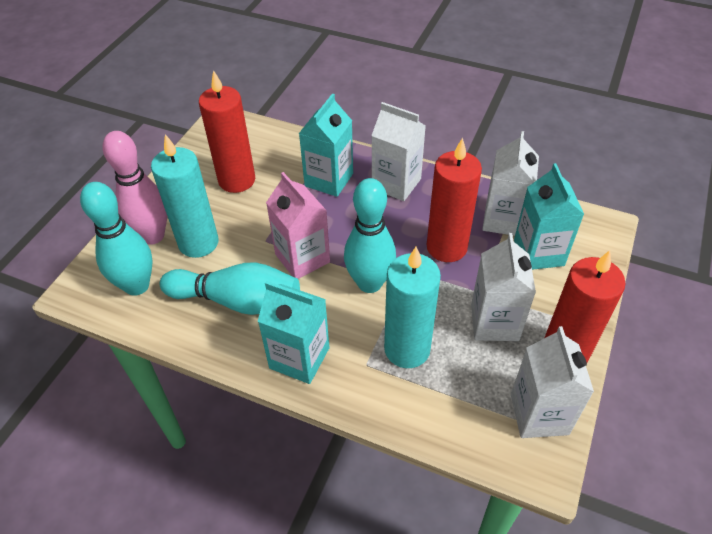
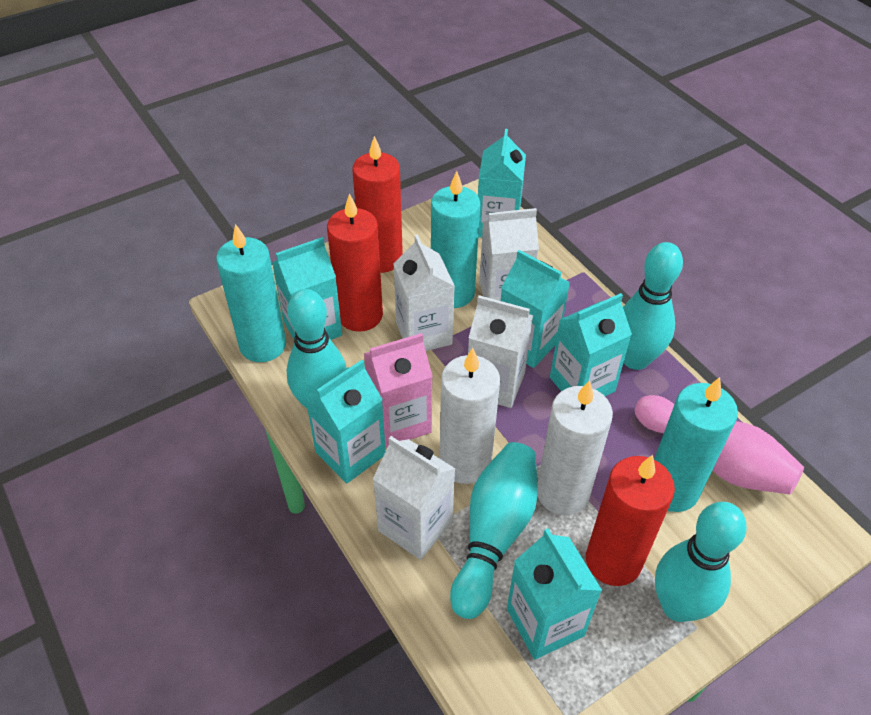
turquoise bowling pin: [80,182,153,296] [160,262,300,315] [344,178,396,293] = 3 -> [286,289,347,410] [450,442,538,619] [623,242,683,370] [655,502,747,622] = 4
turquoise candle: [151,134,219,258] [384,247,441,368] = 2 -> [216,224,286,362] [431,171,480,308] [654,377,738,512] = 3
turquoise carton: [258,281,330,384] [299,93,353,197] [514,163,584,270] = 3 -> [272,237,342,340] [305,360,386,483] [478,129,526,238] [501,250,570,368] [507,528,602,660] [550,293,632,396] = 6
white candle: none = 0 -> [440,348,500,484] [537,380,613,515] = 2

